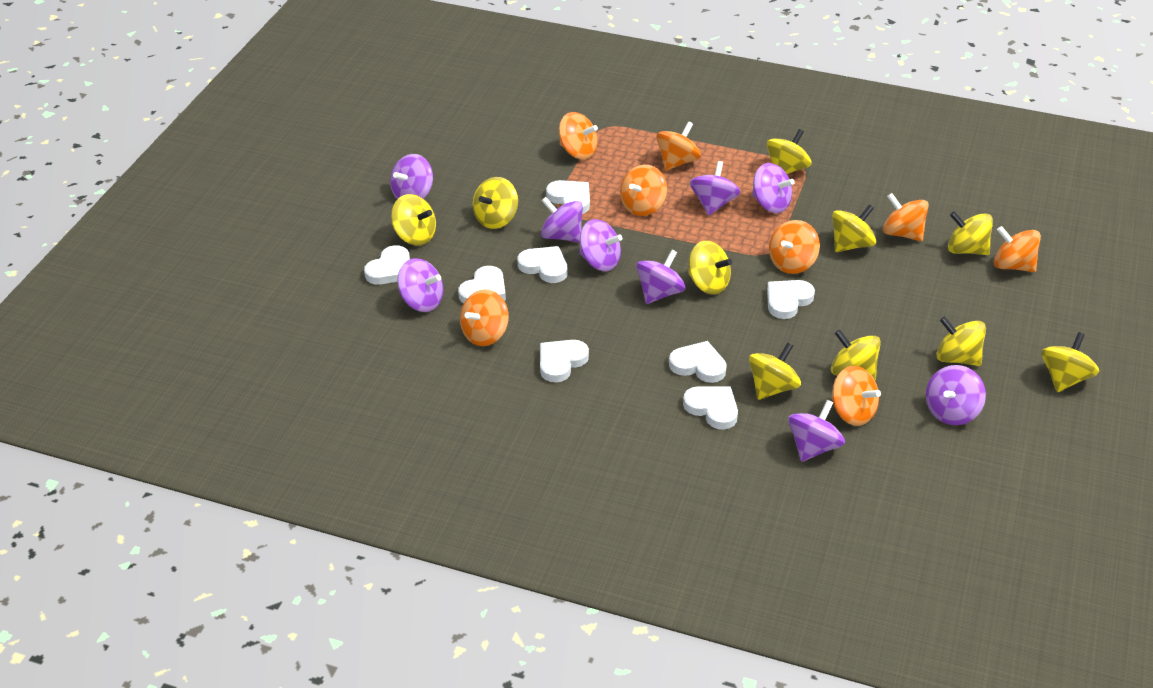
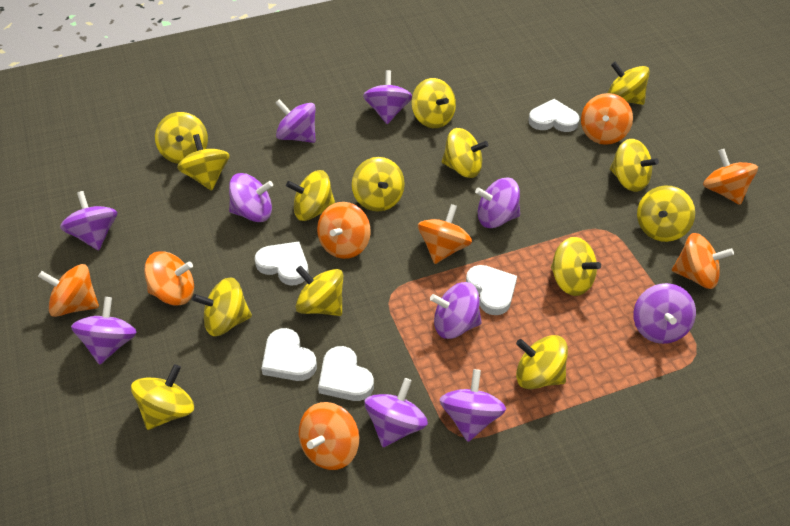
purple spinning top: [390,154,433,199] [397,258,443,312] [541,197,583,242] [579,219,622,271] [636,250,686,304] [690,161,740,215] [752,163,795,213] [788,400,845,462] [926,365,986,425] = 9 -> [60,191,117,250] [71,297,137,365] [229,173,273,222] [276,99,315,143] [363,70,412,124] [364,378,428,447] [430,282,482,339] [439,369,506,442] [475,177,520,228] [633,283,696,344] = 10
white heart: [364,245,410,285] [458,266,506,304] [518,246,567,283] [540,340,589,382] [546,180,590,214] [669,341,727,383] [683,386,738,430] [767,280,815,319] = 8 -> [255,242,308,285] [261,328,317,381] [318,346,374,401] [466,265,517,315] [528,99,580,132] = 5
yellow spinning top: [391,194,436,246] [473,177,518,229] [688,241,732,294] [749,343,801,400] [766,129,812,174] [831,329,881,380] [832,204,876,252] [936,316,986,366] [948,211,993,255] [1041,332,1099,392] = 10 -> [131,364,194,430] [155,112,208,164] [177,134,230,191] [192,277,252,336] [286,170,335,221] [296,266,343,316] [352,157,405,212] [411,78,456,128] [442,128,488,178] [516,335,568,389] [551,237,601,296] [608,62,650,105] [610,139,659,192] [637,186,695,242] = 14

